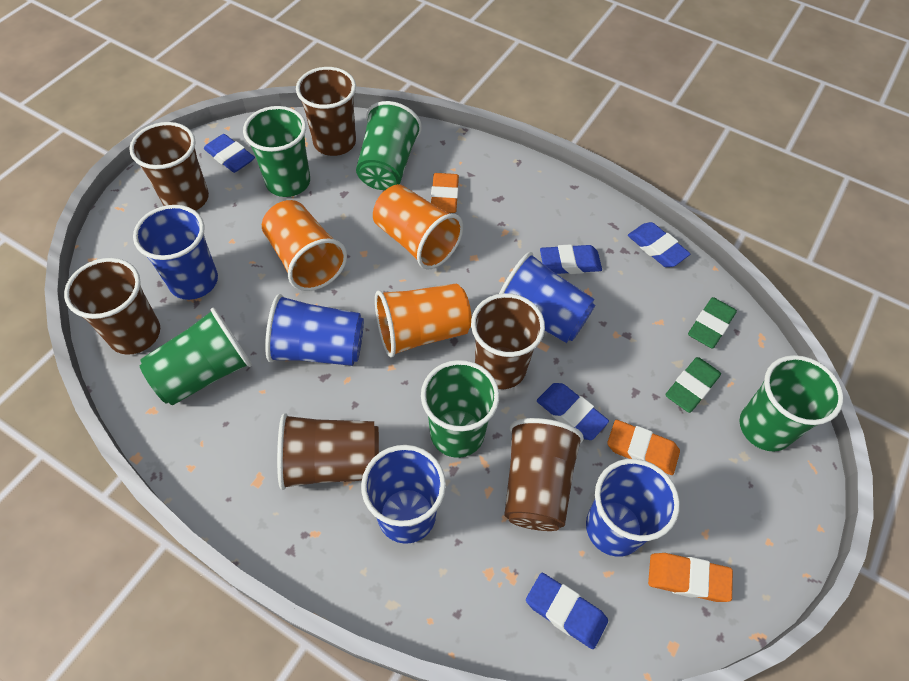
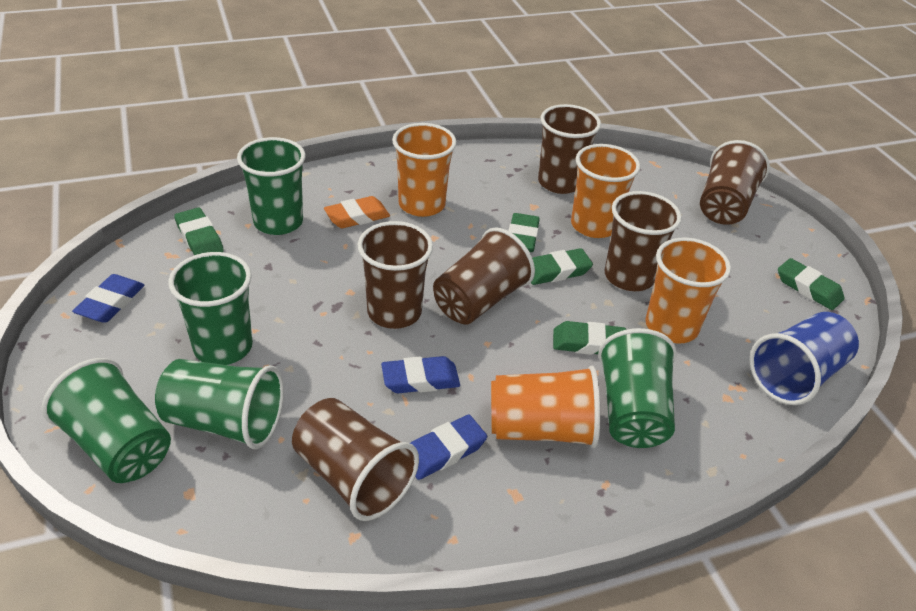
blue cup: [133,205,218,300] [265,294,364,366] [361,445,446,544] [499,252,595,343] [586,459,680,557] = 5 -> [749,312,859,405] = 1
blue eraser: [204,134,255,173] [526,573,608,649] [537,383,609,440] [540,244,602,274] [628,222,690,267] = 5 -> [72,274,145,323] [381,356,460,393] [410,415,487,480] = 3
green eraser: [665,357,721,413] [688,297,737,349] = 2 -> [174,208,224,255] [508,213,540,252] [531,248,593,285] [553,321,626,355] [778,258,845,310] = 5
orange cup: [262,200,347,291] [373,184,463,269] [375,284,472,358] = 3 -> [392,123,457,217] [491,366,600,448] [571,144,640,238] [646,238,731,343] = 4
orange eraser: [431,173,459,213] [607,420,680,475] [648,553,733,602] = 3 -> [324,196,390,228] = 1

